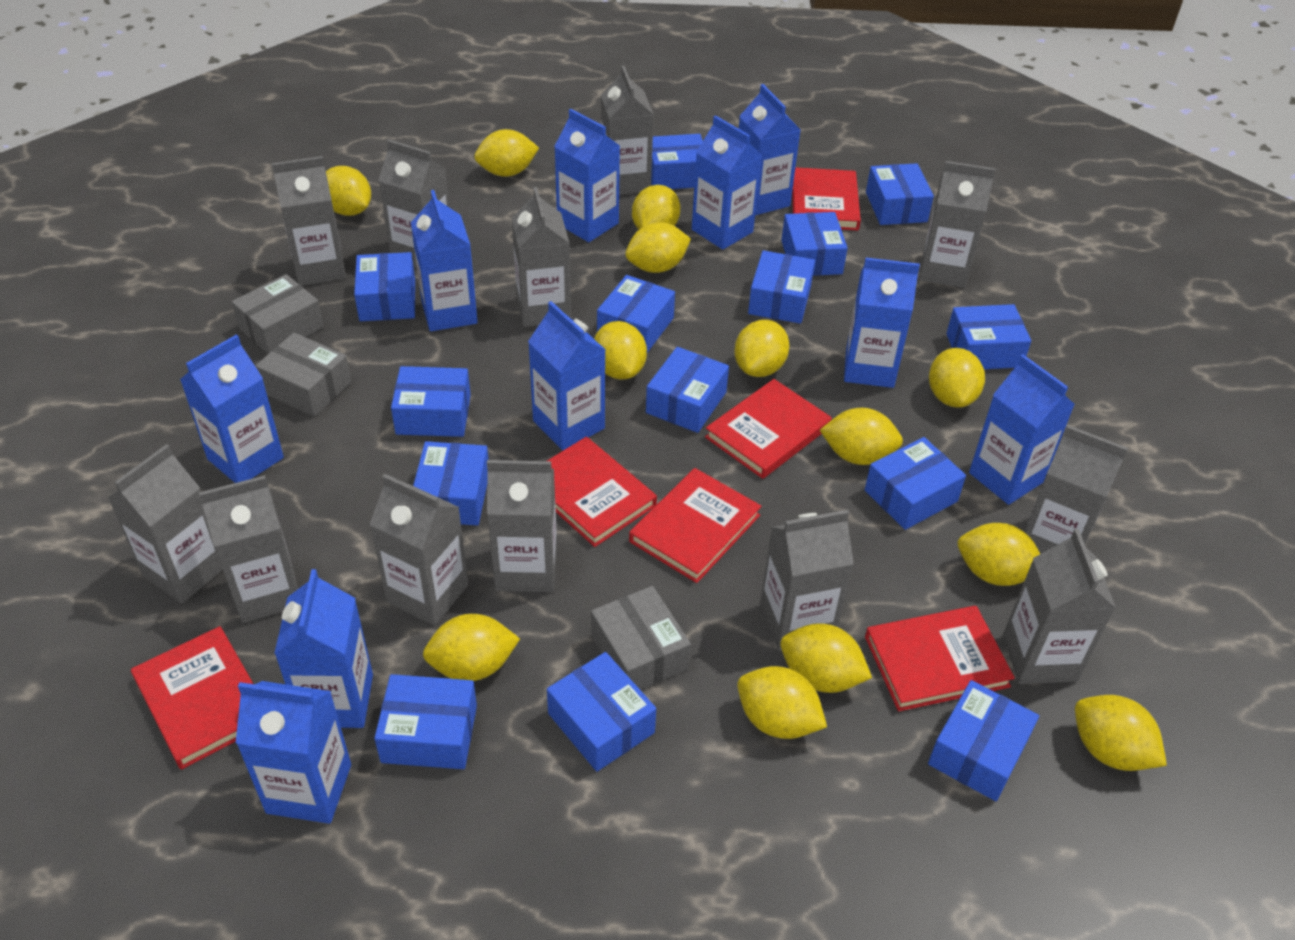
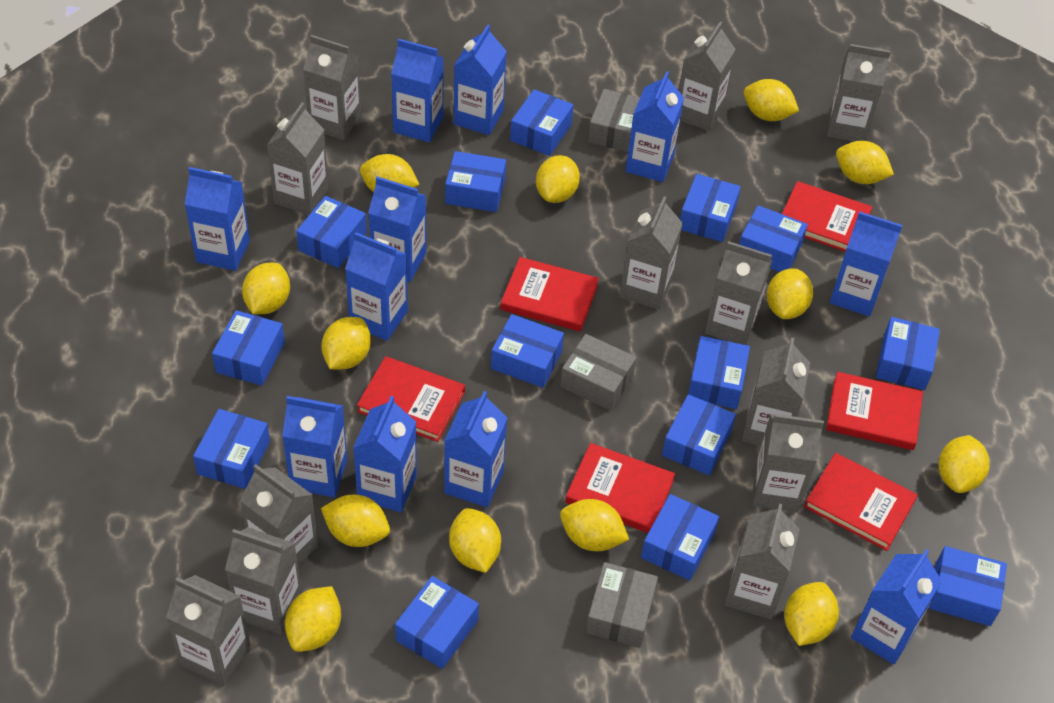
blue carton: [180,335,284,483] [236,681,351,824] [274,569,373,728] [411,190,478,331] [528,301,606,450] [554,109,620,242] [692,115,762,250] [739,84,801,215] [844,258,920,388] [969,354,1075,505] = 10 -> [185,167,250,271] [282,396,347,498] [345,232,408,341] [353,396,417,512] [368,177,426,282] [391,39,444,142] [444,391,507,507] [454,25,507,135] [626,71,684,182] [830,211,903,316] [851,549,942,664] = 11

